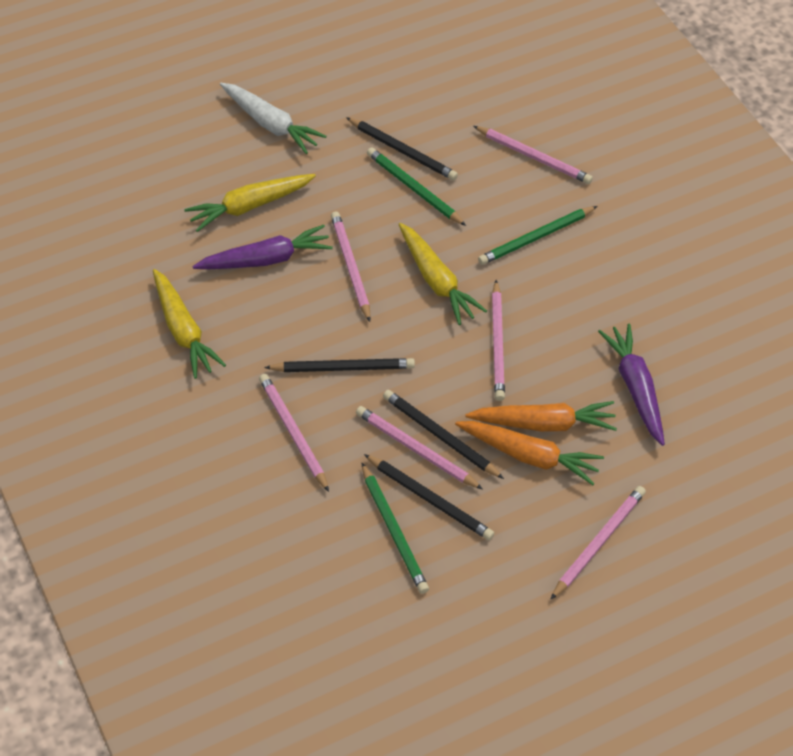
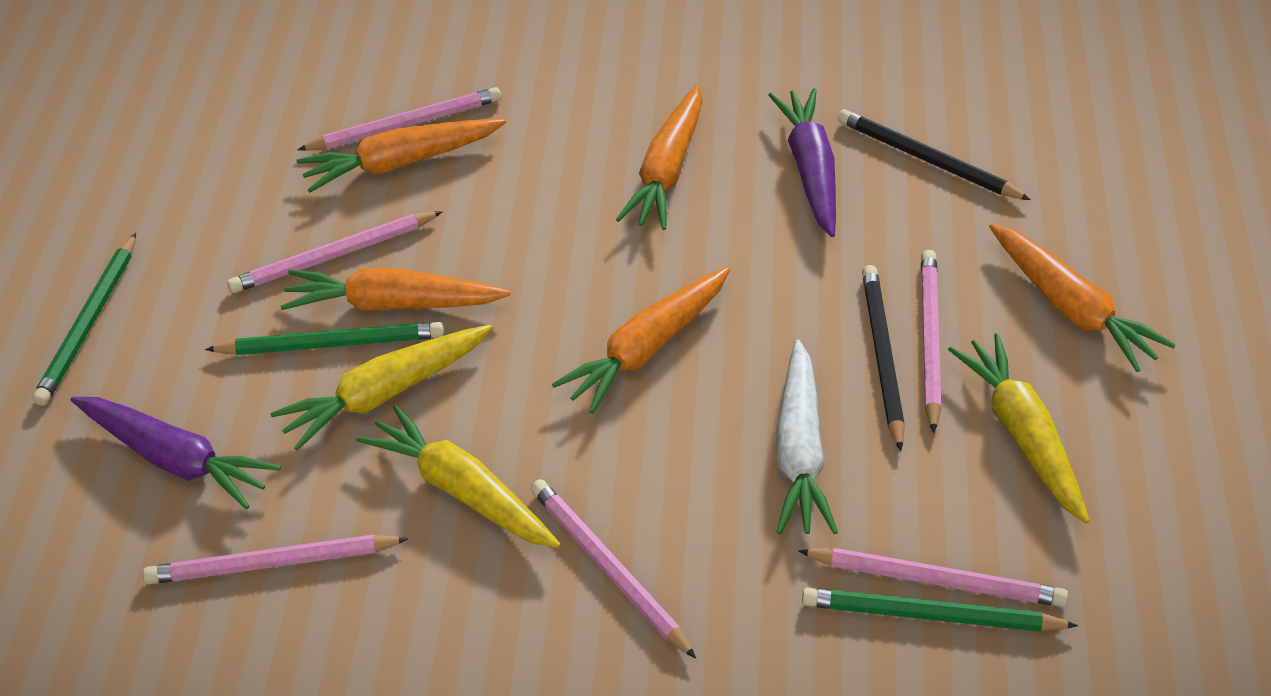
black pencil: [264,358,415,372] [346,117,458,180] [364,454,494,540] [383,390,504,479] = 4 -> [838,109,1031,200] [862,265,905,451] = 2
orange carrot: [455,421,604,485] [465,401,617,432] = 2 -> [280,268,511,311] [297,119,506,193] [552,267,730,414] [616,84,703,230] [989,224,1176,372] = 5

